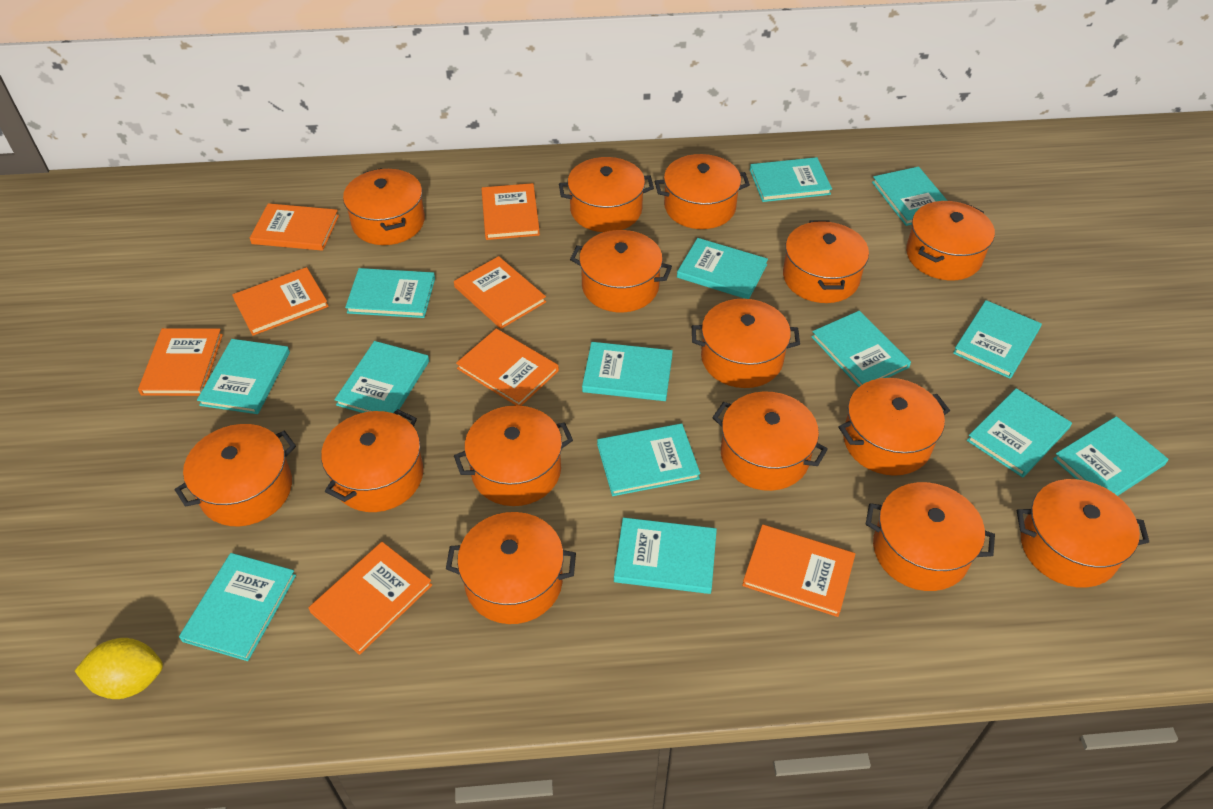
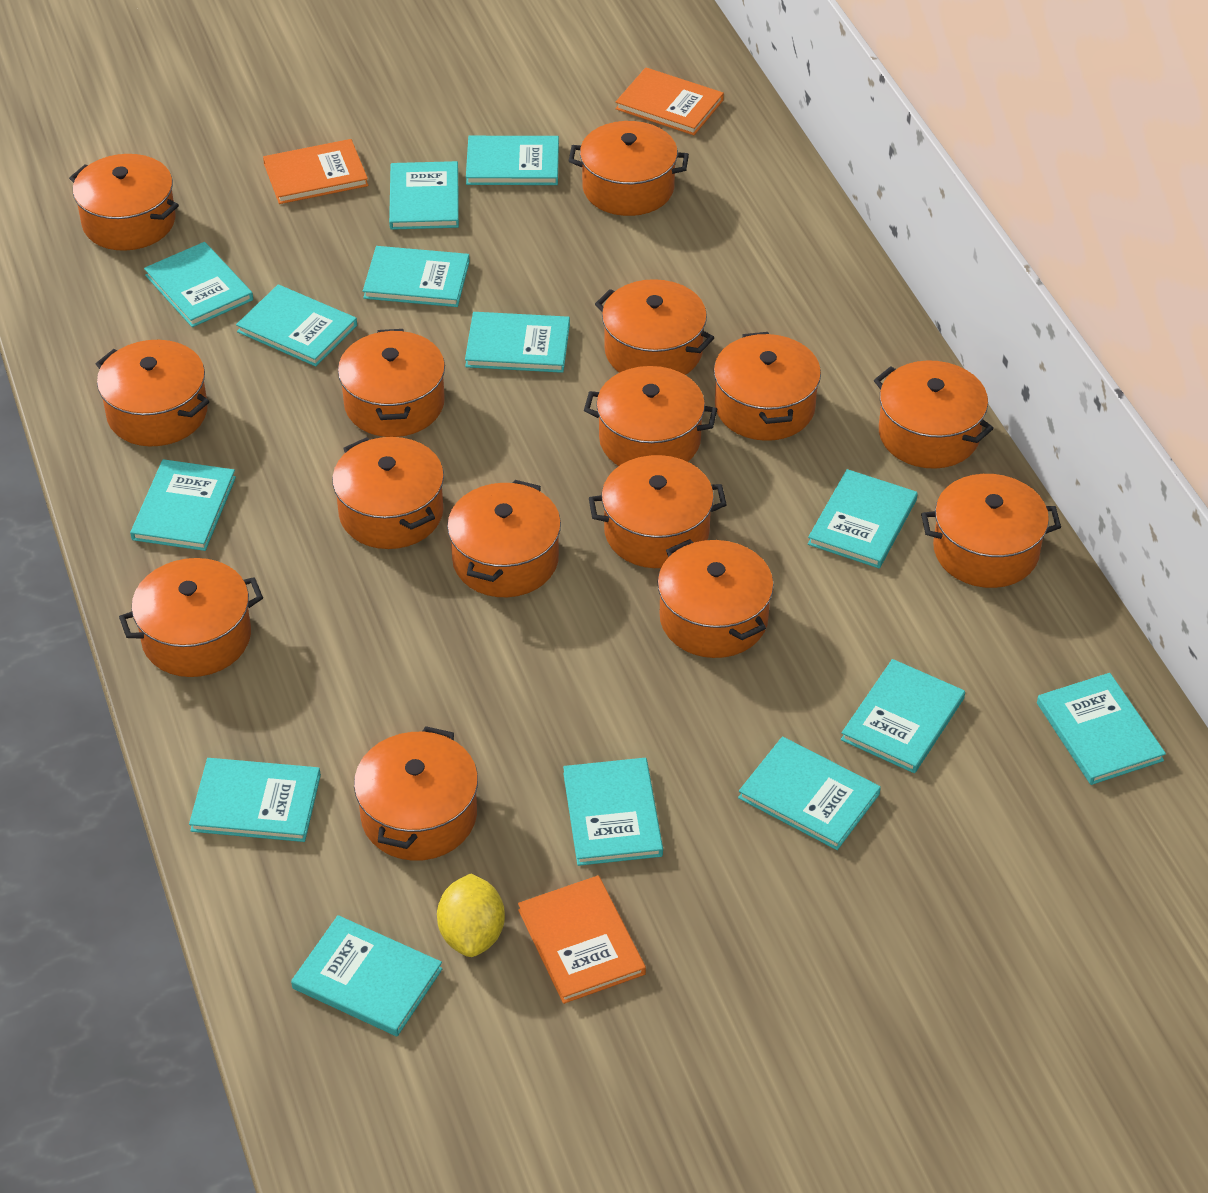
orange book: [138,328,223,396] [232,267,329,336] [250,203,339,251] [308,542,432,655] [454,256,546,329] [456,329,559,406] [481,183,540,240] [742,524,855,617] = 8 -> [263,139,368,204] [518,875,646,1004] [615,67,724,135] = 3

